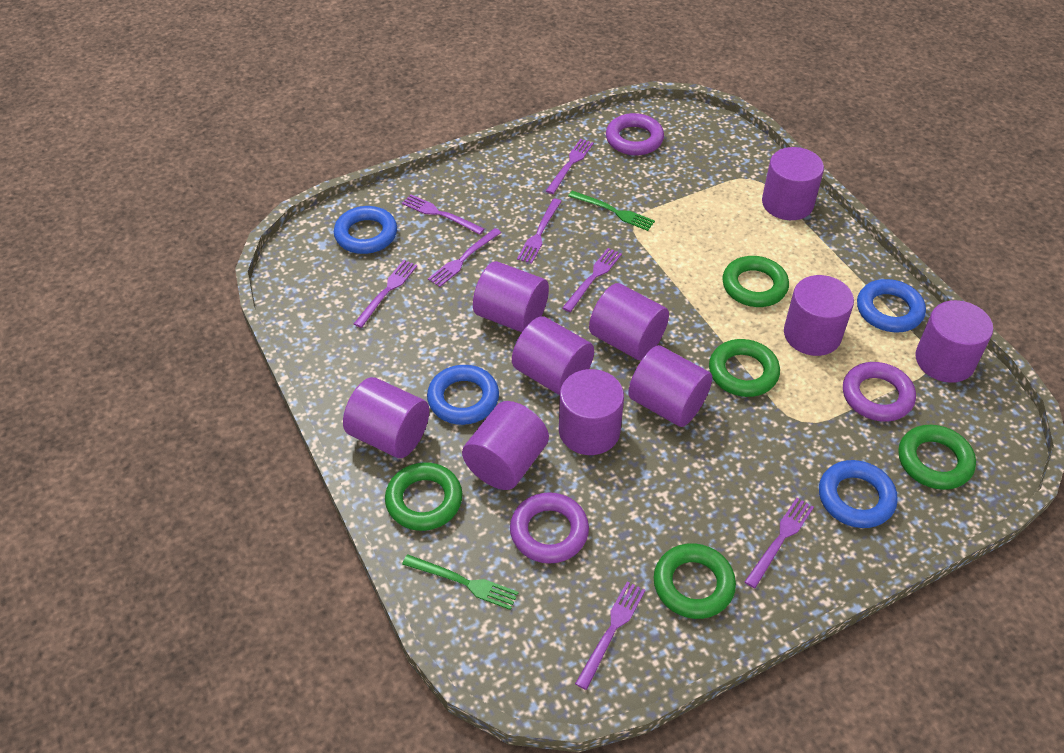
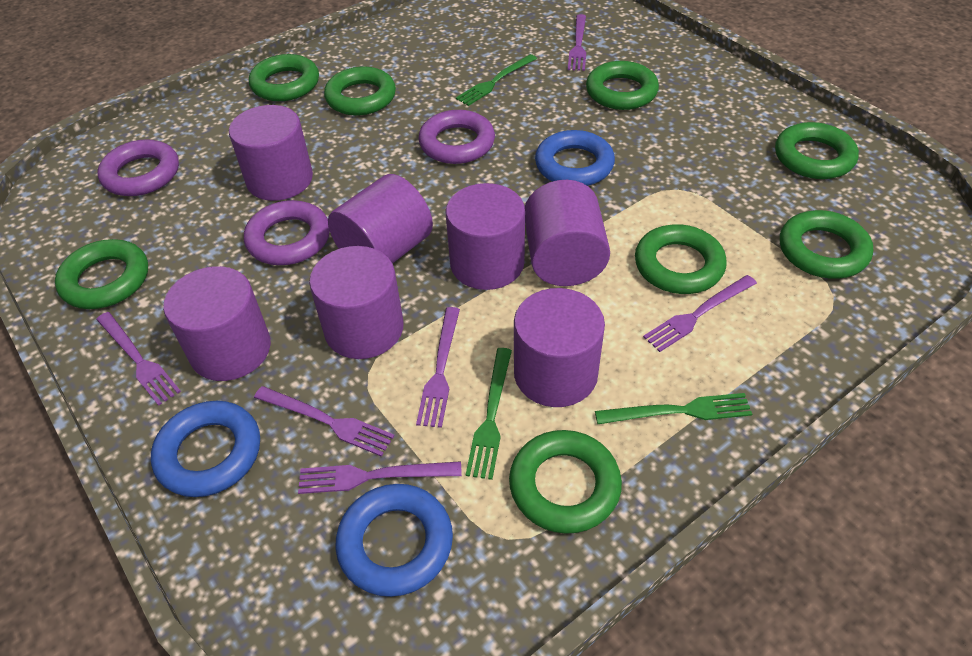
blue ring: [334,206,397,254] [427,365,499,425] [819,460,898,528] [857,279,926,333] = 4 -> [151,401,260,497] [336,484,453,597] [535,130,615,186] = 3
green fork: [402,554,519,610] [568,191,655,231] = 2 -> [456,54,537,106] [466,348,512,480] [595,393,752,424] = 3
green ring: [385,462,463,531] [654,543,736,619] [709,339,780,397] [722,256,789,307] [898,425,976,490] = 5 -> [55,239,148,309] [249,54,319,101] [324,67,396,115] [509,430,622,534] [586,61,659,110] [635,224,727,294] [775,122,859,179] [780,210,873,279] = 8
purple cylinder: [343,377,429,458] [462,401,549,490] [473,261,549,332] [512,316,594,395] [559,369,624,455] [589,283,669,360] [628,345,712,427] [762,147,824,220] [784,275,854,356] [915,300,993,383] = 10 -> [163,266,271,381] [229,105,313,201] [309,246,403,359] [328,174,433,264] [446,183,525,290] [514,288,605,407] [525,180,610,286] = 7
purple fork: [354,260,417,328] [402,194,484,234] [428,228,501,287] [517,198,562,264] [546,139,594,194] [562,248,622,312] [575,581,645,690] [745,498,814,588] = 8 -> [96,312,181,406] [254,386,394,457] [298,461,462,494] [416,307,460,428] [568,14,586,71] [643,275,757,352] = 6

